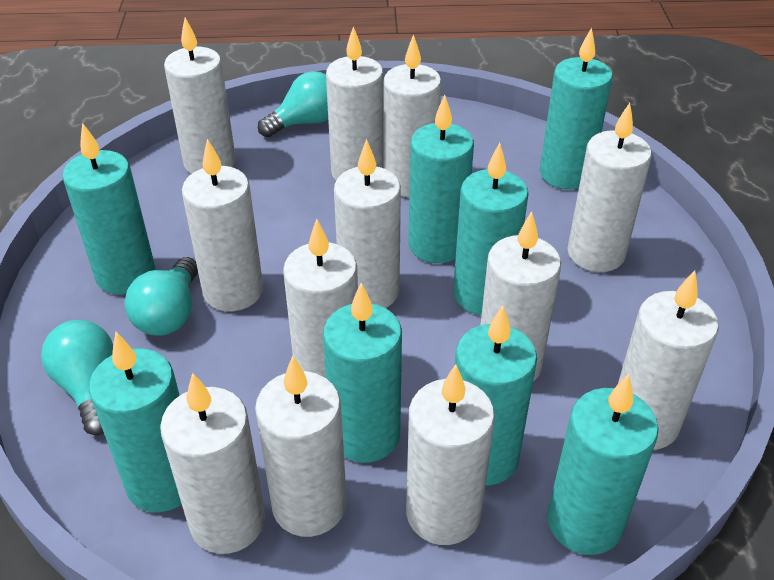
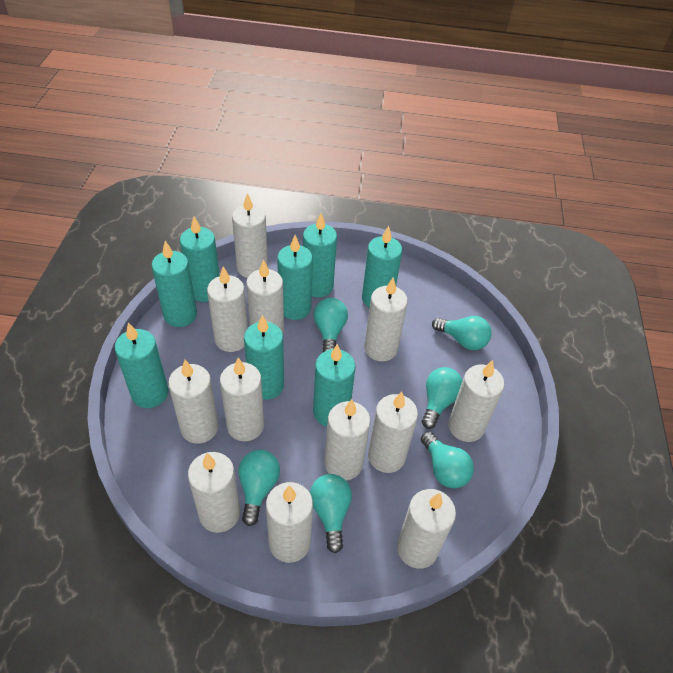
turquoise light bulb: [41,320,113,435] [125,257,198,336] [258,71,328,137] = 3 -> [239,450,280,526] [310,474,352,553] [314,298,348,352] [421,432,474,488] [422,367,463,429] [432,316,492,350] = 6

